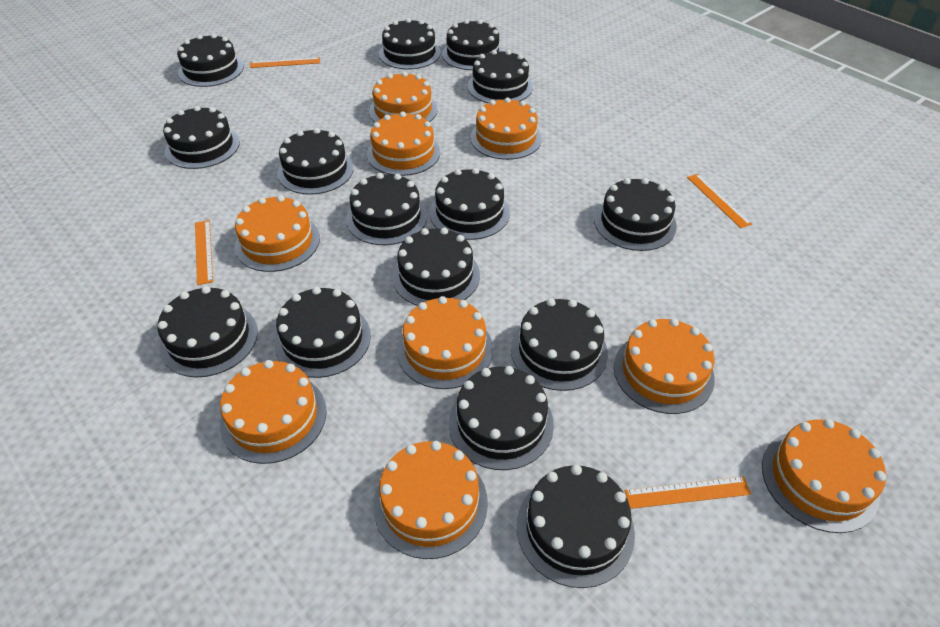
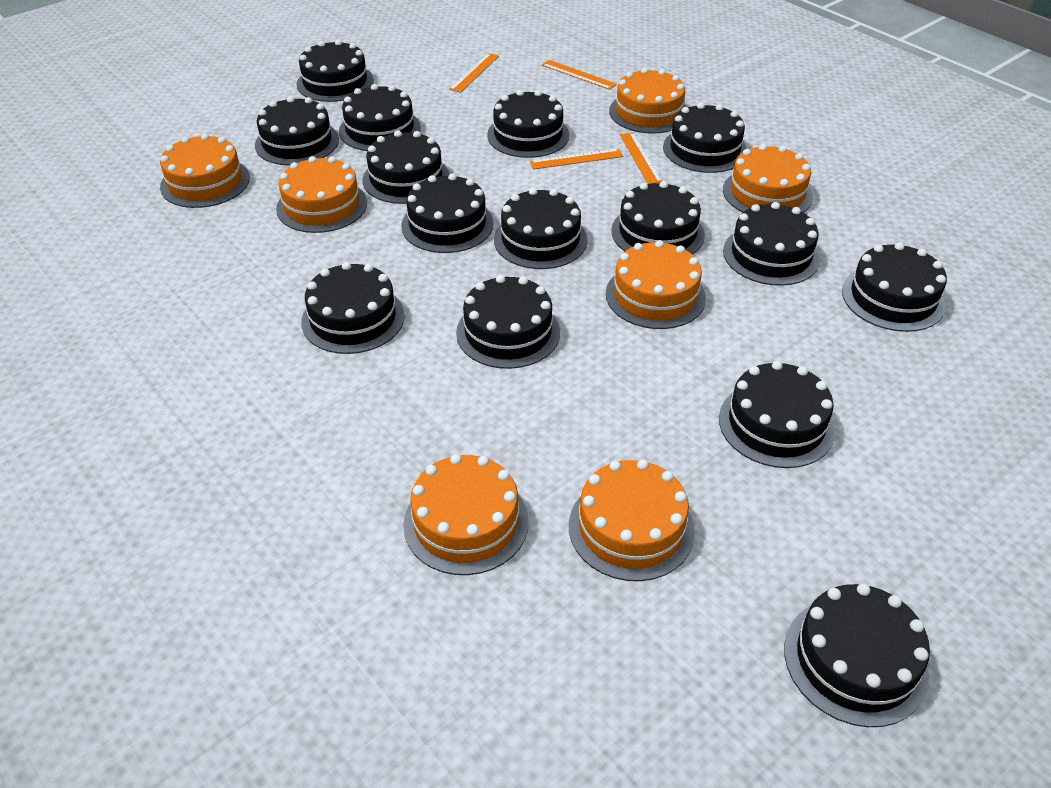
orange cake: [220,360,327,464] [235,195,320,272] [367,112,440,176] [369,72,438,122] [373,441,488,559] [397,296,493,389] [470,97,542,160] [614,318,715,414] [762,419,886,533] = 9 -> [160,133,250,208] [276,156,367,233] [403,454,529,575] [569,459,695,581] [606,240,706,329] [609,68,687,134] [723,144,813,213] = 7

